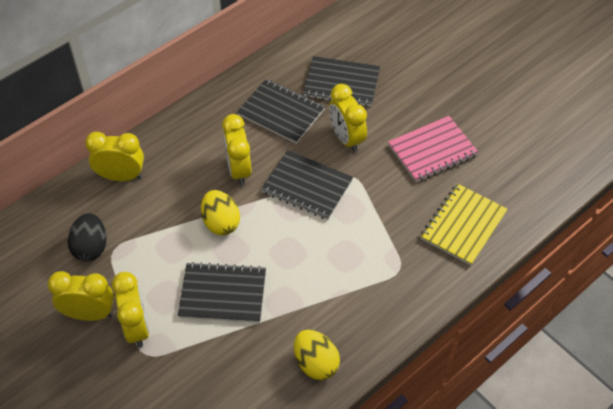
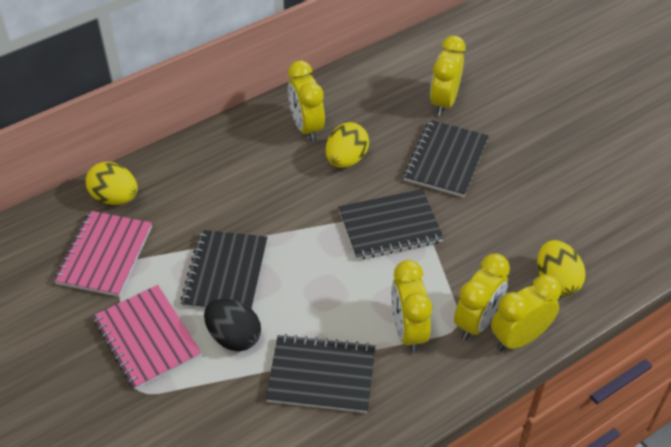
pink notebook: [388,116,479,182] = 1 -> [53,211,152,297] [93,285,201,390] = 2
yellow egg: [201,190,240,235] [294,330,340,380] = 2 -> [86,162,138,205] [326,122,369,168] [537,240,586,296] = 3
yellow notebook: [420,184,508,266] = 1 -> none = 0

